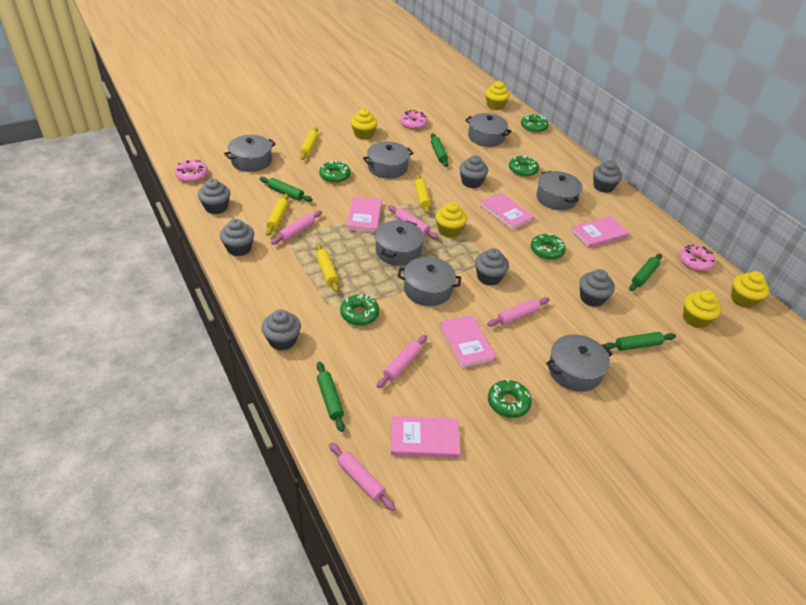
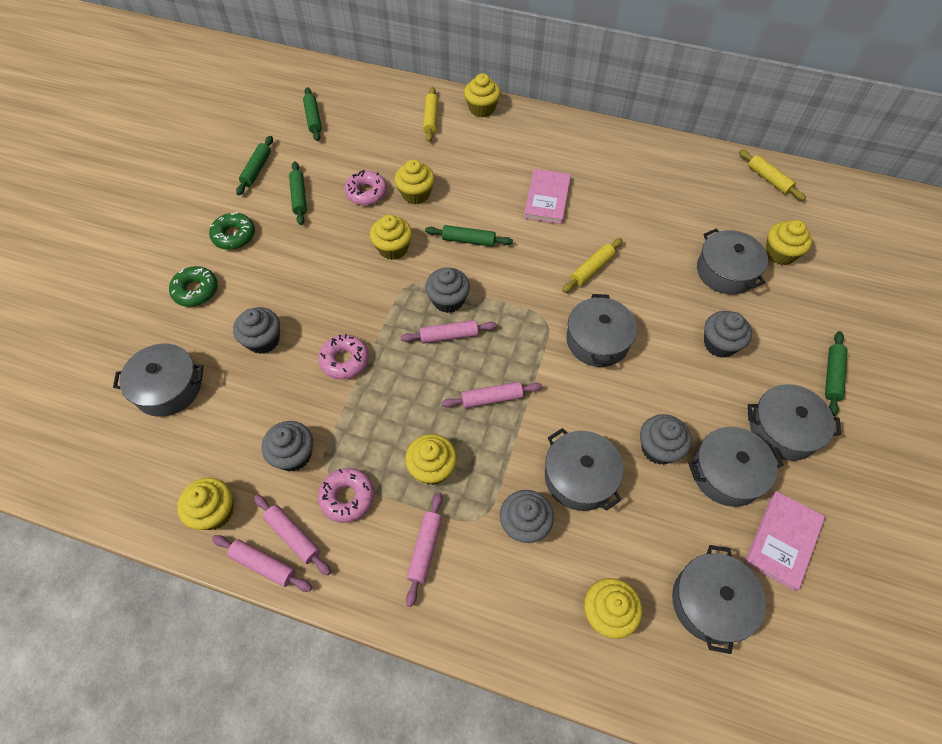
green donut: [319,160,351,183] [340,294,380,326] [488,379,532,418] [509,155,539,177] [521,114,549,133] [531,234,566,260] = 6 -> [169,266,218,307] [209,212,255,250] = 2
grey cupcake: [198,179,230,214] [220,219,254,256] [262,310,301,351] [459,155,488,188] [475,248,509,286] [580,269,615,307] [593,160,622,193] = 7 -> [233,307,280,354] [262,421,313,471] [425,267,470,313] [500,490,554,543] [640,414,691,465] [704,311,752,358] = 6
pink book: [346,197,382,233] [391,416,460,458] [440,315,496,369] [480,193,534,231] [571,216,629,248] = 5 -> [524,169,571,224] [745,491,825,591] = 2
yellow cupcake: [351,108,378,140] [436,202,467,238] [485,81,510,110] [683,290,721,328] [731,271,769,308] = 5 -> [177,478,233,530] [370,215,412,260] [395,159,435,204] [405,434,457,485] [464,73,501,117] [584,578,642,639] [766,220,812,265] = 7
yellow rolling pin: [266,194,289,236] [300,127,318,160] [316,243,339,292] [415,174,431,214] = 4 -> [423,87,438,142] [562,238,623,293] [739,149,806,201] = 3

